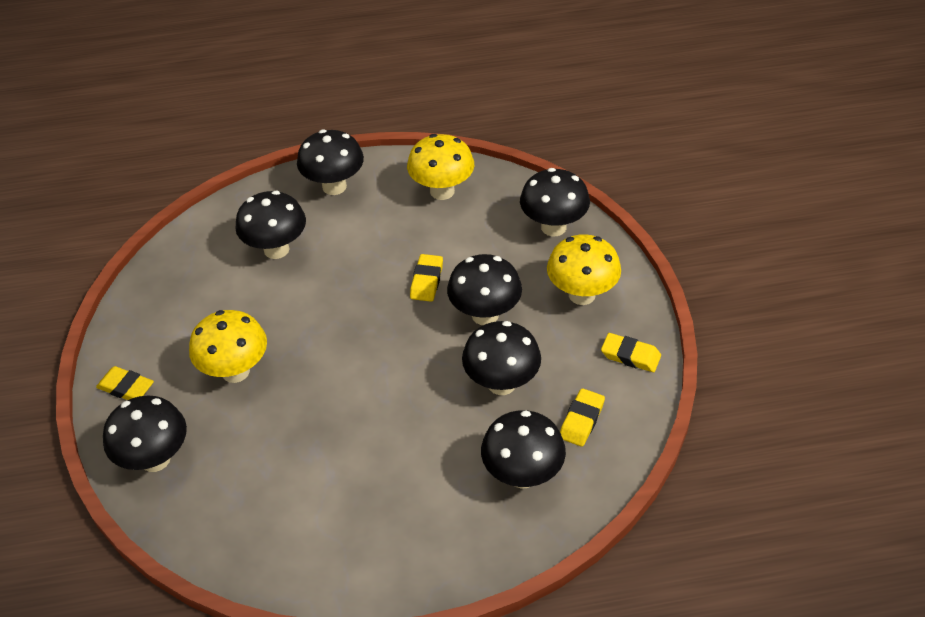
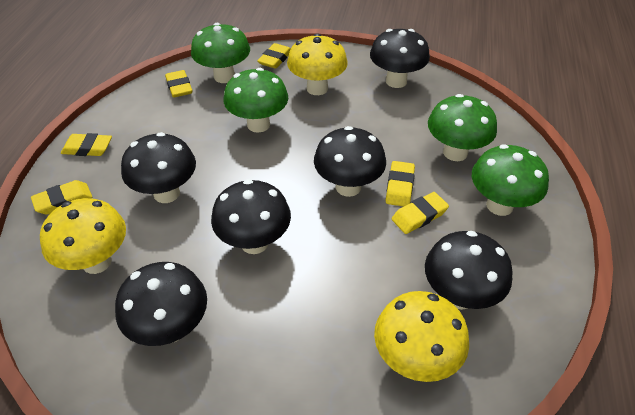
black mushroom: [103,396,187,472] [235,191,306,259] [297,130,364,195] [447,254,522,325] [462,321,541,395] [481,410,566,489] [520,168,590,236] = 7 -> [115,262,207,346] [121,132,196,203] [211,179,291,254] [314,126,386,197] [370,29,430,88] [425,231,513,310] = 6
green mushroom: none = 0 -> [191,23,250,83] [223,68,288,133] [428,94,497,161] [472,144,549,216] = 4
yellow eraser: [96,366,154,400] [410,254,443,302] [560,388,605,447] [601,333,661,372] = 4 -> [31,180,92,215] [61,133,112,156] [165,70,192,97] [257,43,291,69] [386,161,415,207] [392,192,449,234] = 6

